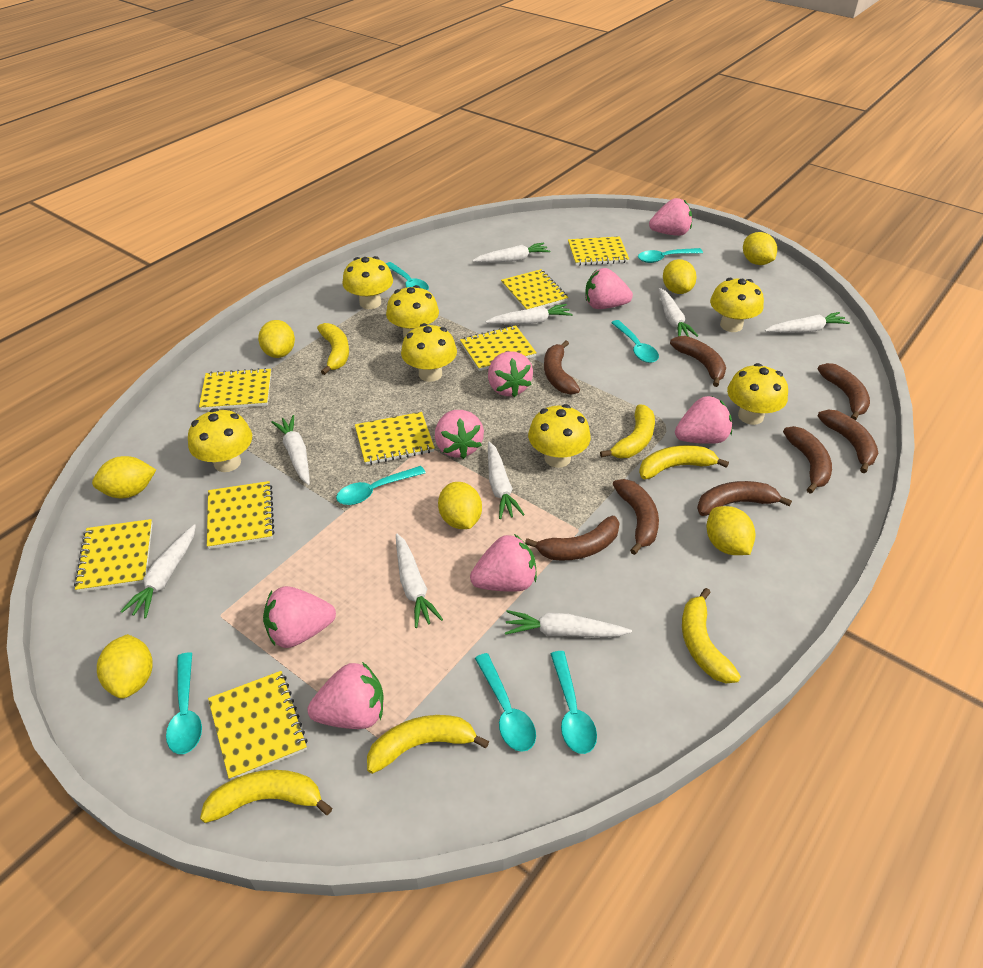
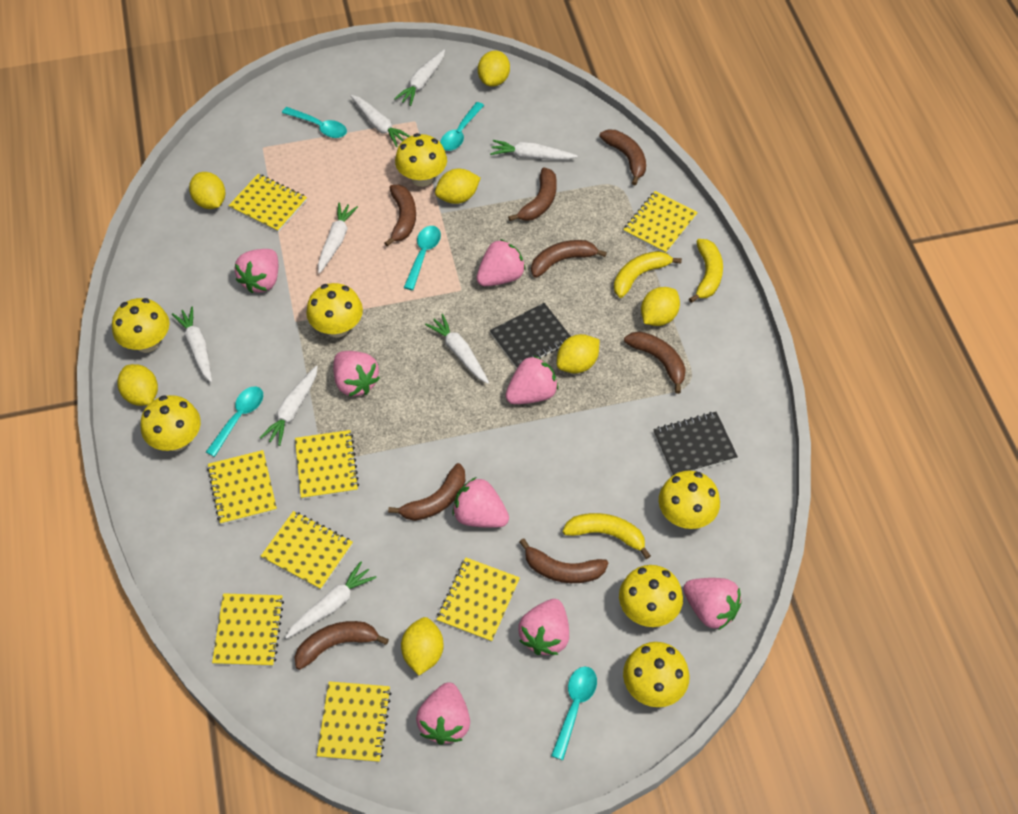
black notebook: none = 0 -> [490,303,571,368] [653,412,738,475] = 2
turquoise spoon: [166,652,202,754] [336,466,426,505] [386,262,429,291] [475,653,536,752] [550,651,597,754] [611,320,659,363] [638,248,703,263] = 7 -> [206,386,263,457] [282,107,347,138] [404,226,441,290] [440,102,484,151] [551,667,597,760] = 5
white carrot: [120,524,196,618] [271,415,310,485] [396,534,443,628] [472,242,550,263] [486,304,572,324] [488,442,525,519] [505,610,632,638] [659,288,698,337] [765,312,850,333] = 9 -> [172,306,212,382] [260,366,318,446] [285,561,377,639] [318,202,358,274] [351,95,410,147] [394,50,445,106] [425,314,489,384] [490,140,577,160] = 8
yellow banana: [200,770,332,823] [317,323,349,375] [367,715,489,774] [600,404,655,458] [639,445,729,479] [682,588,741,683] = 6 -> [563,513,651,559] [614,251,682,298] [689,239,723,303] = 3

